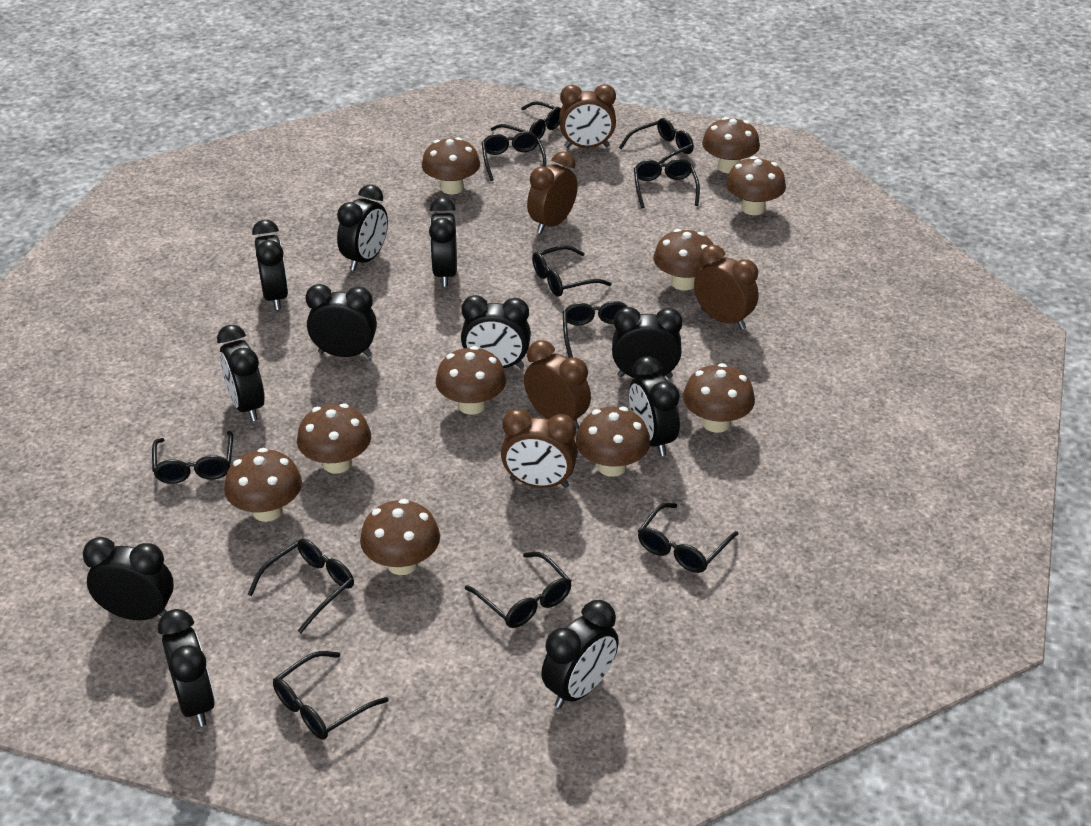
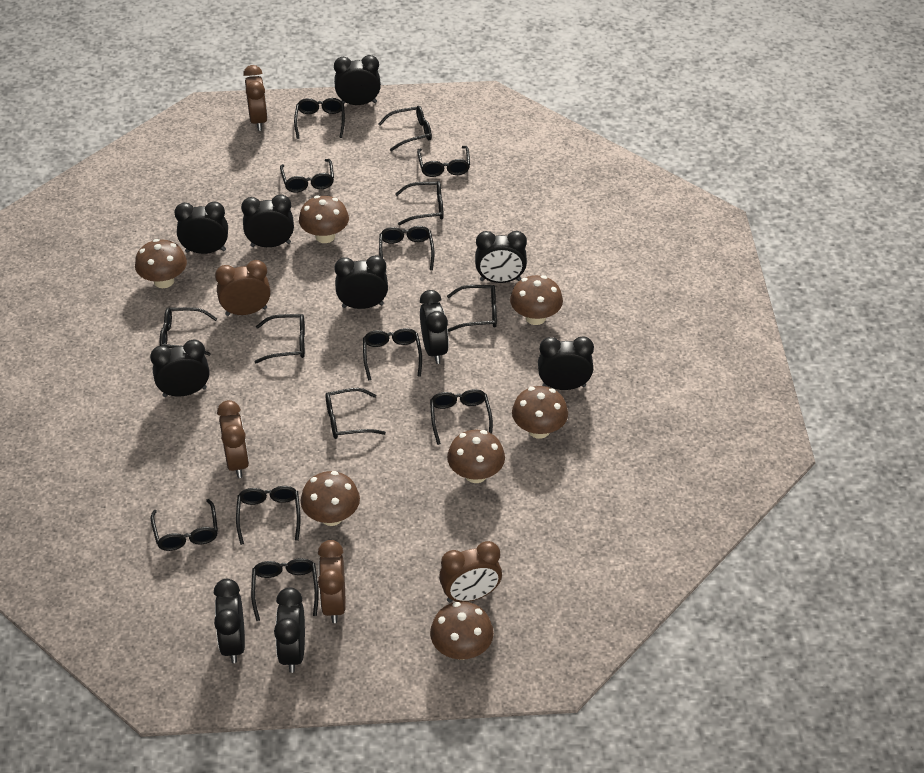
black clock: [83,537,174,620] [158,609,215,727] [217,325,265,421] [252,220,288,310] [305,284,377,357] [337,185,388,271] [429,197,457,287] [461,295,531,368] [541,600,619,708] [612,307,683,379] [629,356,680,456] = 11 -> [150,339,210,397] [174,201,228,254] [214,579,245,663] [241,194,294,247] [274,587,305,673] [334,55,381,105] [335,255,388,309] [420,290,449,364] [475,231,527,283] [538,336,594,390] = 10
black glasses: [152,431,233,484] [247,539,354,633] [273,651,389,740] [465,552,572,628] [482,131,546,181] [491,101,561,139] [532,245,612,297] [563,301,627,358] [619,118,694,164] [634,158,700,208] [638,503,738,573] = 11 -> [151,499,218,551] [160,307,217,356] [236,486,301,545] [251,558,319,621] [255,314,305,364] [280,159,334,193] [294,98,345,139] [325,388,386,439] [363,328,422,381] [378,106,432,151] [379,226,434,273] [395,181,444,225] [417,146,470,177] [430,389,493,445] [447,285,497,332] = 15
brown mushroom: [224,448,302,522] [297,403,371,473] [360,499,440,575] [422,137,480,194] [436,346,507,415] [576,407,650,477] [653,229,714,291] [683,363,755,433] [702,117,760,173] [726,156,786,215] = 10 -> [135,239,187,288] [299,195,349,243] [301,471,360,526] [430,602,494,660] [447,430,505,483] [510,275,563,325] [512,386,568,439] = 7

